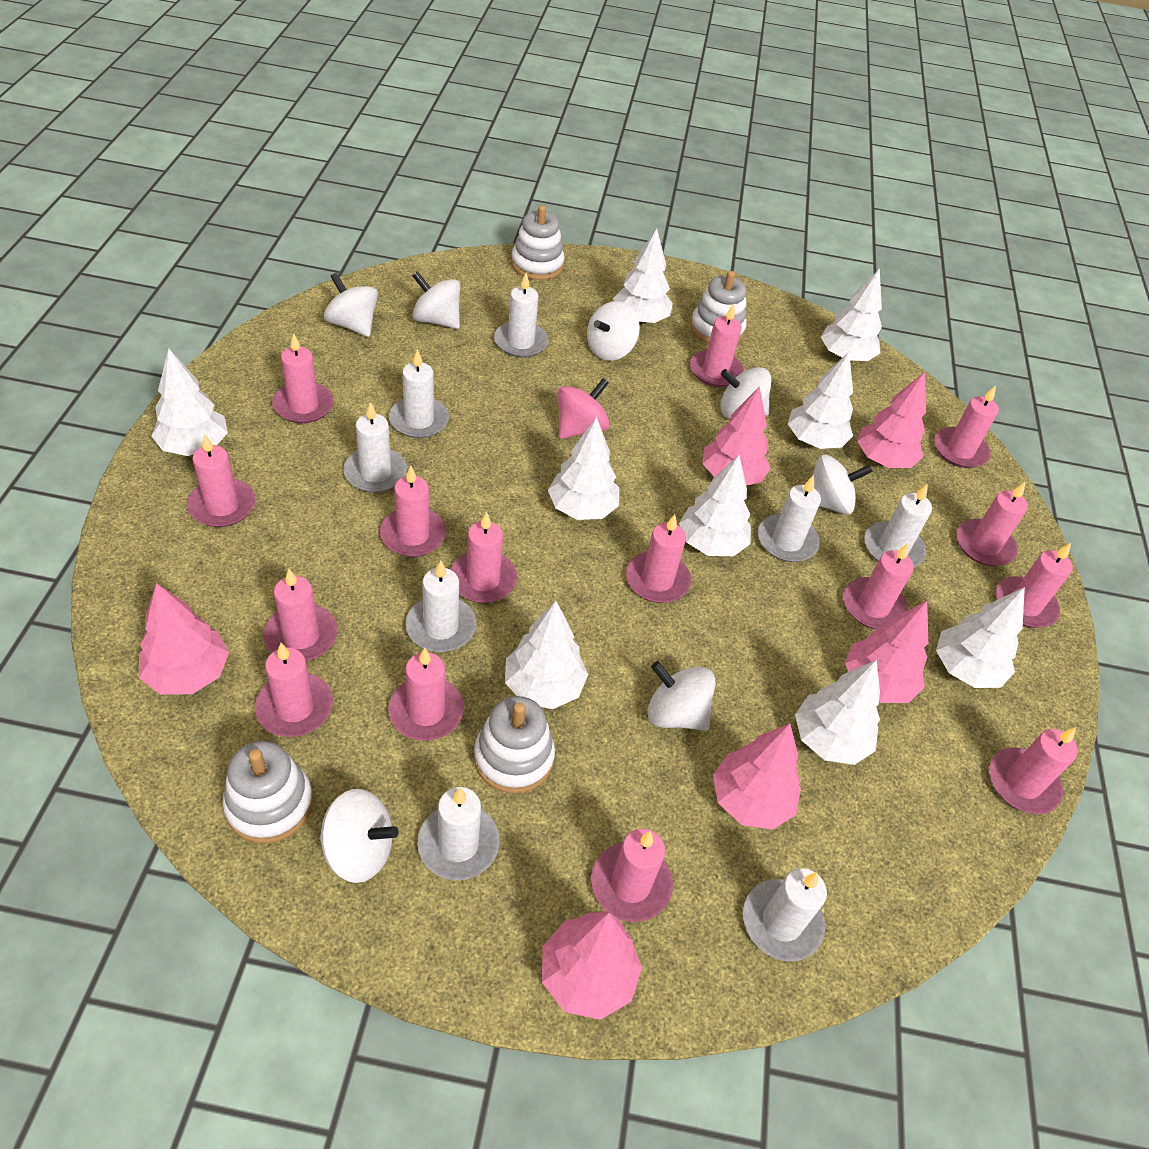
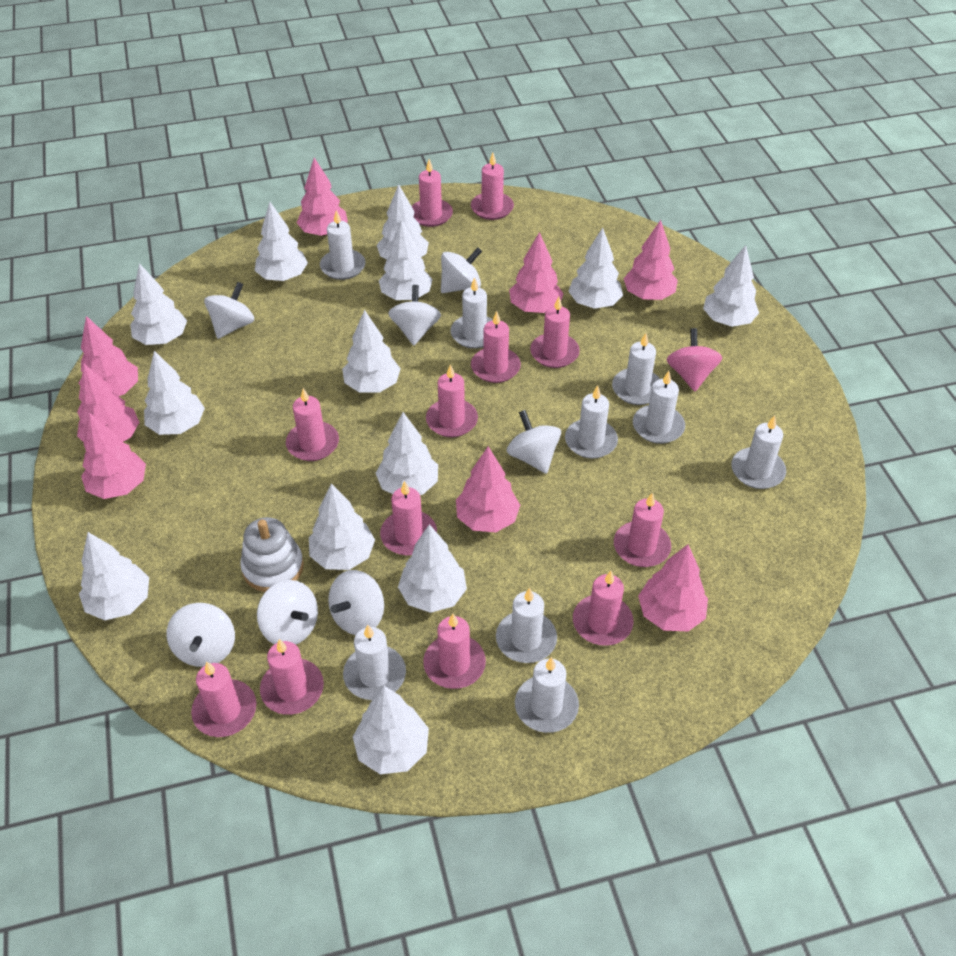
pink candle: [187,434,255,527] [255,643,333,737] [264,569,338,661] [272,333,334,423] [380,466,446,557] [388,648,464,741] [450,512,517,603] [591,829,673,922] [626,514,691,603] [690,303,744,387] [843,543,914,629] [934,386,999,468] [956,482,1028,566] [989,727,1078,814] [996,543,1073,628] = 15 -> [191,661,256,737] [260,639,324,715] [286,388,339,461] [380,481,437,555] [412,159,453,227] [423,614,486,689] [426,364,478,437] [471,153,514,220] [471,311,521,383] [530,297,580,368] [573,571,633,646] [614,492,671,567] = 12
pink tree: [139,583,229,695] [542,911,642,1020] [702,386,771,486] [713,723,801,830] [845,601,928,703] [857,372,926,468] = 6 -> [77,364,139,442] [79,316,138,396] [81,413,146,499] [297,158,348,236] [456,446,520,532] [509,232,564,313] [623,220,678,300] [638,544,708,631] = 8
white candle: [343,402,407,493] [389,349,449,438] [405,560,476,652] [417,787,500,880] [494,273,549,358] [743,868,827,962] [758,475,821,562] [864,484,932,567] = 8 -> [320,210,366,280] [343,624,406,700] [450,277,493,349] [496,588,557,663] [515,657,579,733] [565,385,618,459] [612,333,660,405] [633,371,685,444] [731,415,786,489] = 9
white stacking toy: [223,741,313,844] [474,696,555,794] [511,205,565,280] [690,271,747,344] = 4 -> [240,517,304,592] = 1
white tree: [151,349,228,456] [505,601,588,709] [548,417,619,520] [613,229,673,324] [679,455,751,556] [788,352,853,449] [795,660,880,765] [821,268,882,361] [936,587,1025,688] = 9 -> [79,532,149,620] [130,263,187,345] [144,351,205,435] [255,202,308,281] [309,483,375,570] [342,310,401,392] [353,686,429,774] [376,412,438,495] [377,184,429,259] [379,220,433,300] [398,524,467,613] [568,228,623,309] [703,245,759,327] = 13

